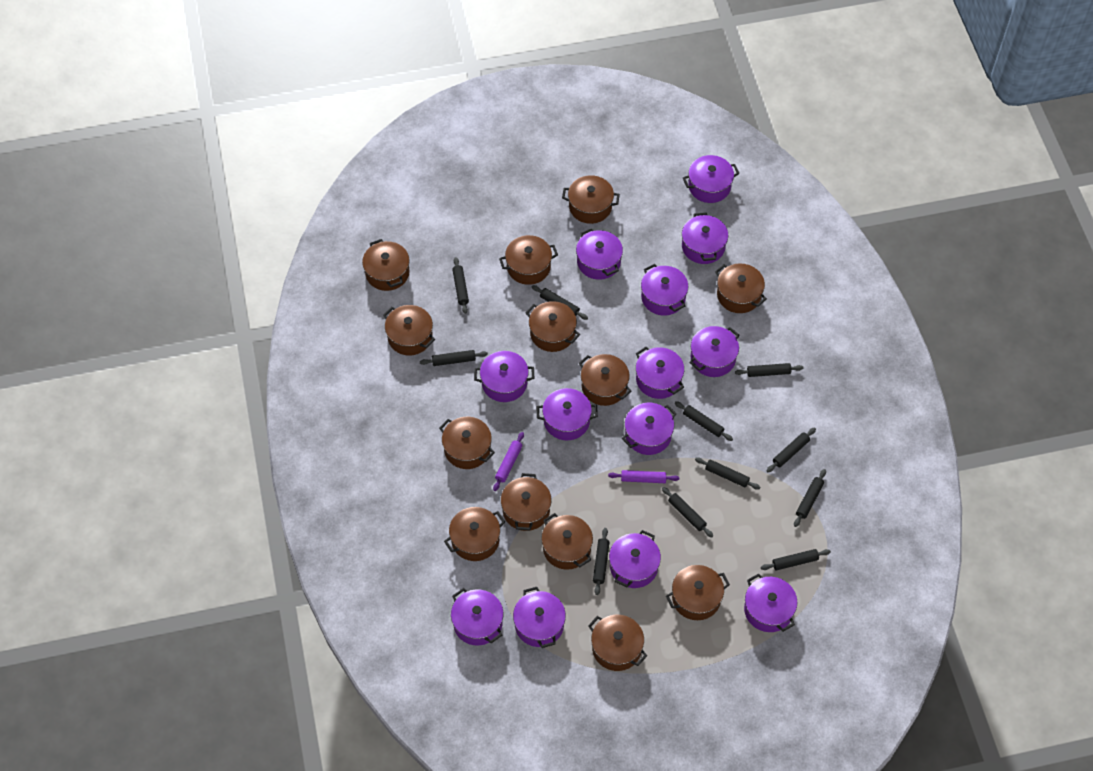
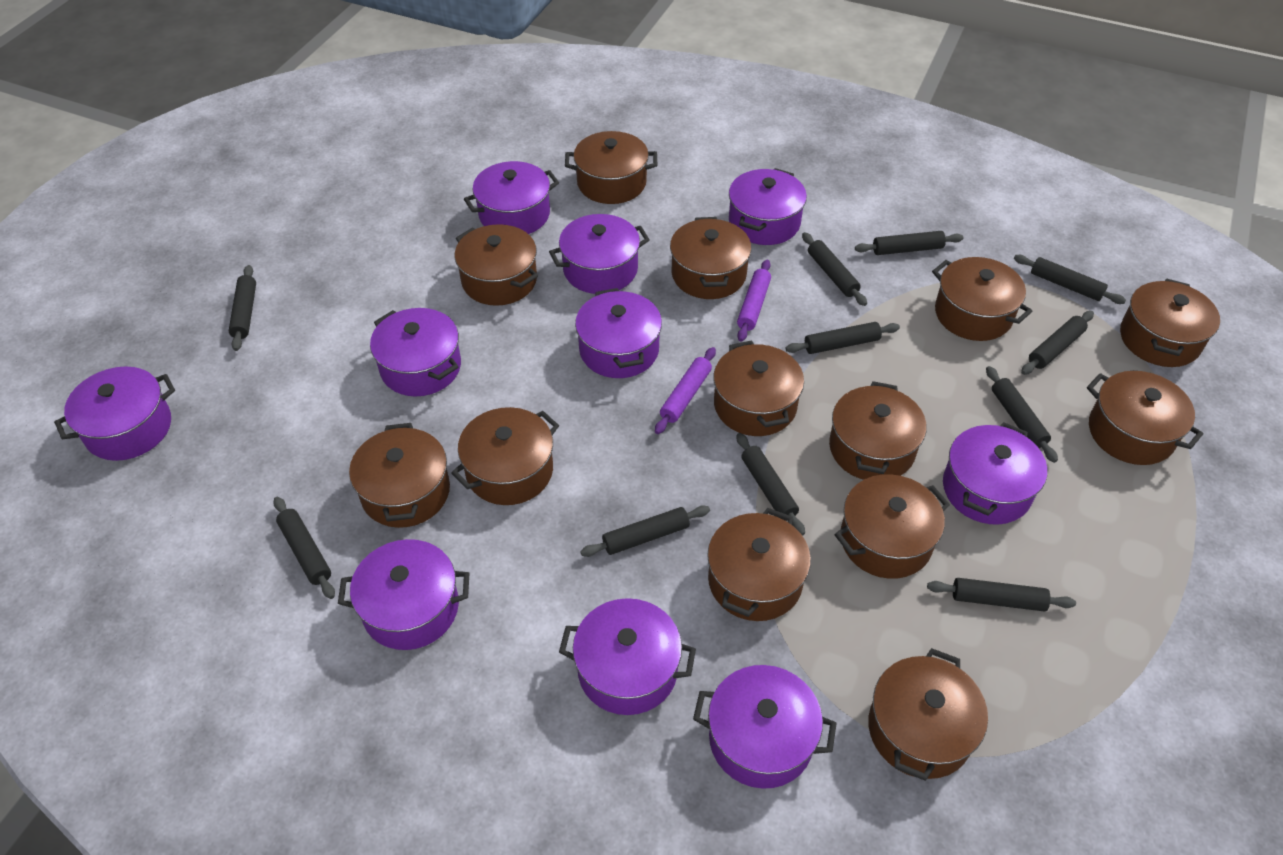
purple pot: [451,588,504,645] [474,351,534,402] [513,587,566,648] [536,388,598,440] [576,228,623,280] [609,530,661,588] [622,403,677,455] [636,347,684,399] [641,264,688,315] [682,212,728,264] [683,155,740,203] [689,326,739,377] [744,573,797,632] = 13 -> [54,367,175,461] [338,539,469,650] [370,308,461,396] [464,161,559,234] [549,214,650,294] [559,598,696,715] [575,288,662,378] [693,665,837,789] [729,168,807,245] [943,422,1047,525] = 10

